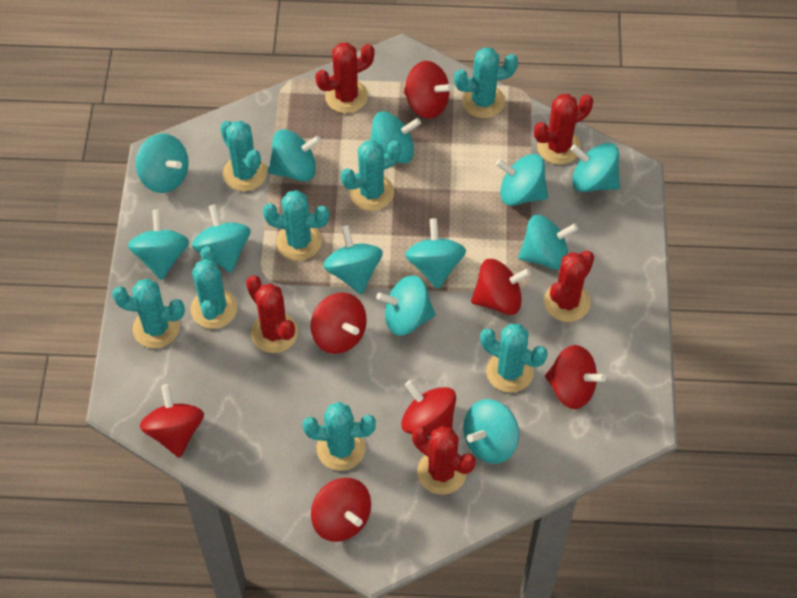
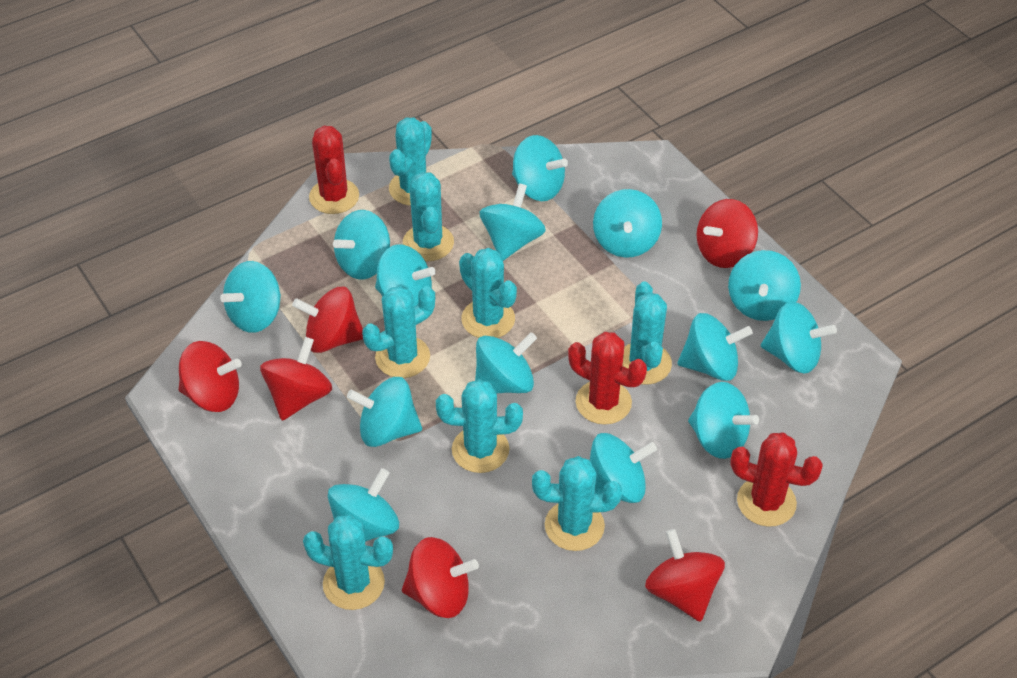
red cactus: [246,275,298,353] [315,42,374,113] [412,426,475,495] [534,94,593,165] [544,251,594,322] = 5 -> [309,126,359,214] [568,332,647,425] [730,433,823,527] = 3
red spinning top: [140,384,204,458] [311,293,367,354] [311,478,371,542] [401,380,456,436] [404,61,453,119] [471,259,531,315] [545,345,606,409] = 7 -> [179,341,242,412] [260,337,332,421] [292,287,363,353] [402,537,479,618] [645,529,725,622] [697,199,758,268] = 6
turquoise spinning top: [128,210,189,280] [135,133,189,193] [192,204,251,273] [268,129,321,181] [323,225,383,294] [370,111,421,164] [376,275,436,336] [405,218,466,289] [463,399,519,464] [496,154,548,206] [518,215,578,270] [570,143,620,192] = 12 -> [220,261,281,333] [328,468,399,542] [333,210,390,279] [347,377,422,447] [375,244,435,306] [475,332,537,394] [480,183,546,261] [512,135,568,201] [590,433,657,503] [593,189,662,258] [678,313,753,381] [688,382,759,459] [728,250,801,321] [761,302,837,373] = 14

